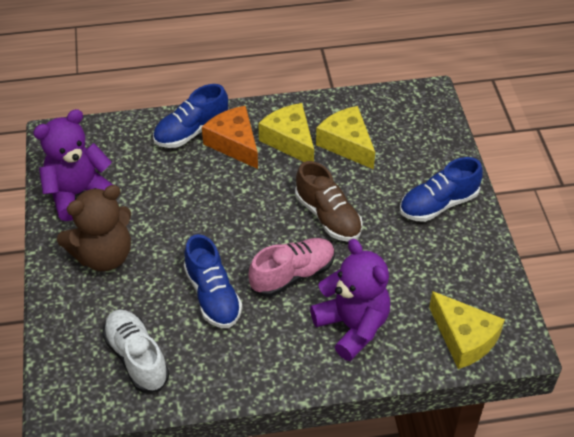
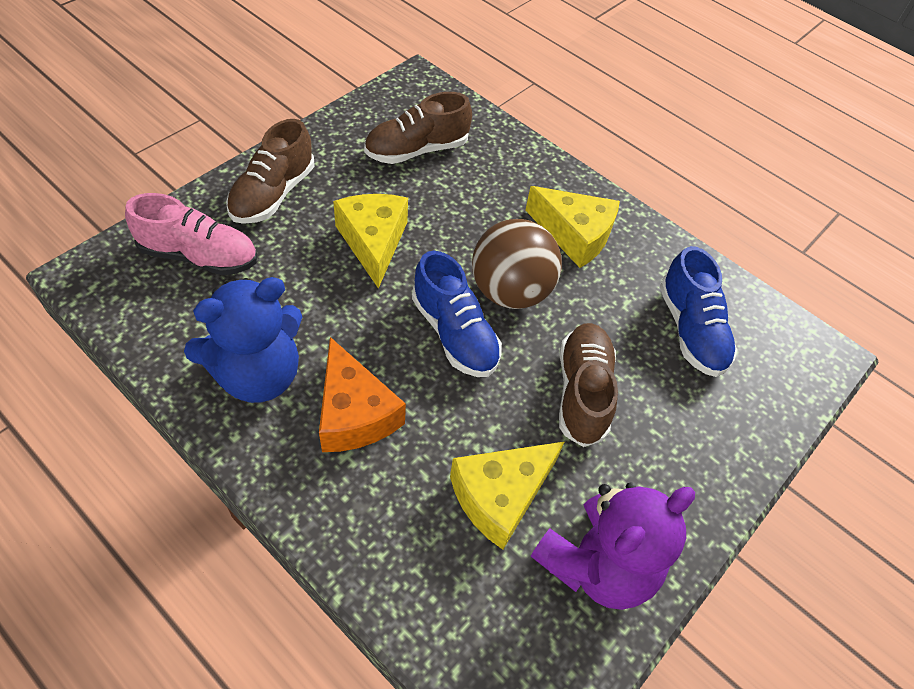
blue shoe: [153,84,228,148] [184,234,242,328] [400,157,483,222] = 3 -> [412,251,502,377] [660,246,737,377] = 2
blue teddy bear: none = 0 -> [184,277,302,403] = 1
brown ball: none = 0 -> [472,219,562,309] = 1
brown shoe: [295,161,363,242] = 1 -> [226,119,315,224] [364,92,472,164] [559,323,618,447] = 3
brown teddy bear: [57,185,131,271] = 1 -> none = 0
purple teddy bear: [33,109,113,221] [310,239,390,361] = 2 -> [531,482,695,610] = 1
white shoe: [102,309,169,393] = 1 -> none = 0

